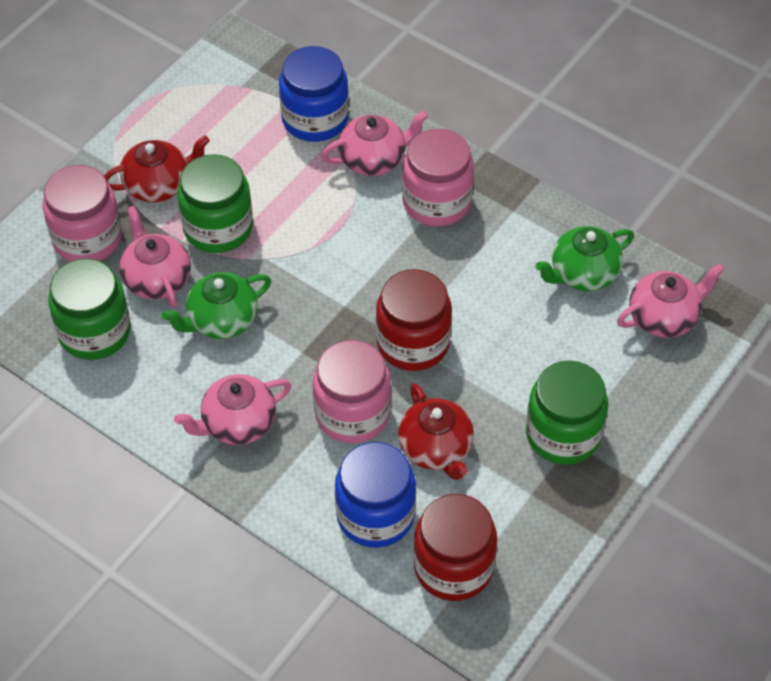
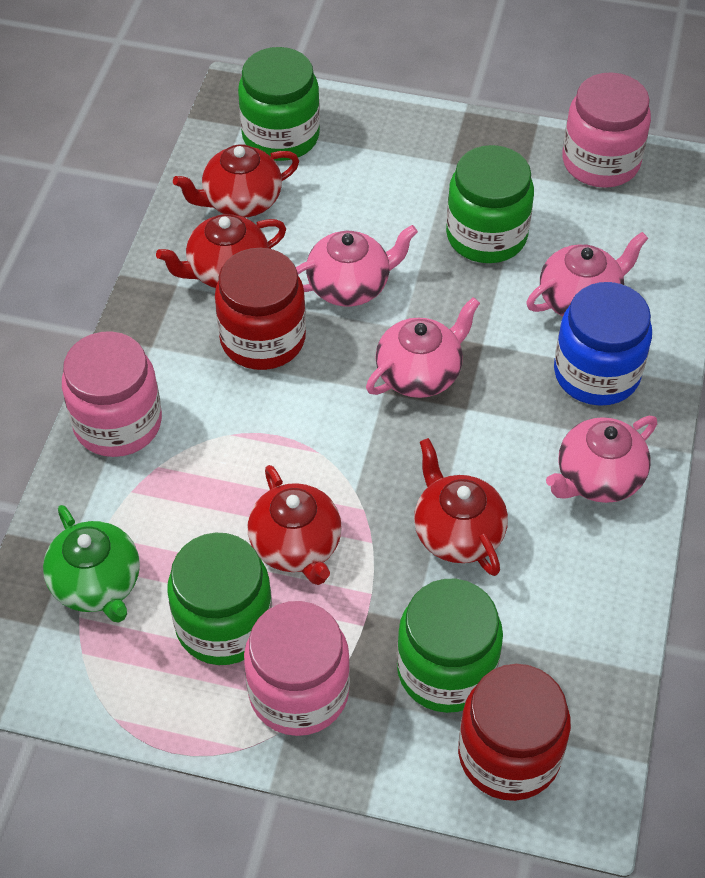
blue jar: [279,46,349,142] [335,442,416,548] = 2 -> [554,282,652,406] = 1
green jar: [48,259,131,360] [177,154,253,253] [526,360,608,464] = 3 -> [167,533,272,665] [238,47,320,161] [397,579,503,713] [446,145,534,263] = 4
green teapot: [162,272,271,339] [535,226,634,291] = 2 -> [43,505,140,623] = 1
red teapot: [104,136,210,202] [398,383,474,480] = 2 -> [156,214,286,288] [173,144,299,217] [248,465,342,585] [414,438,508,576] = 4

